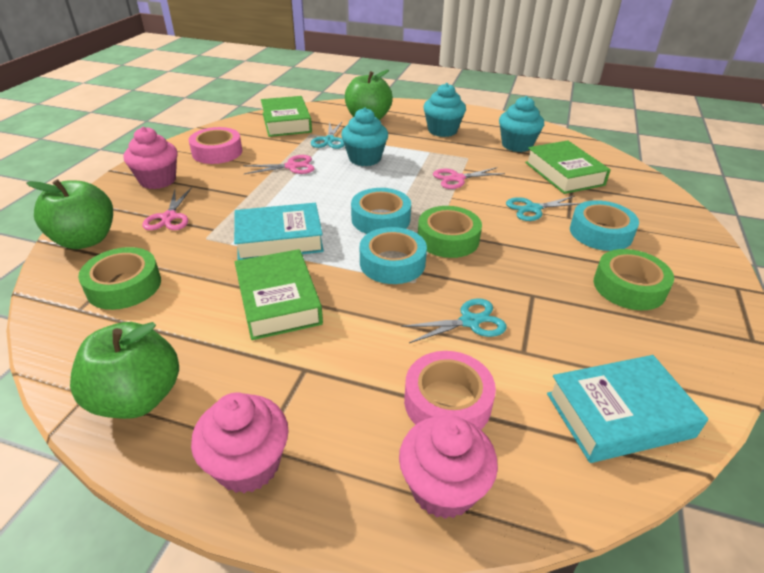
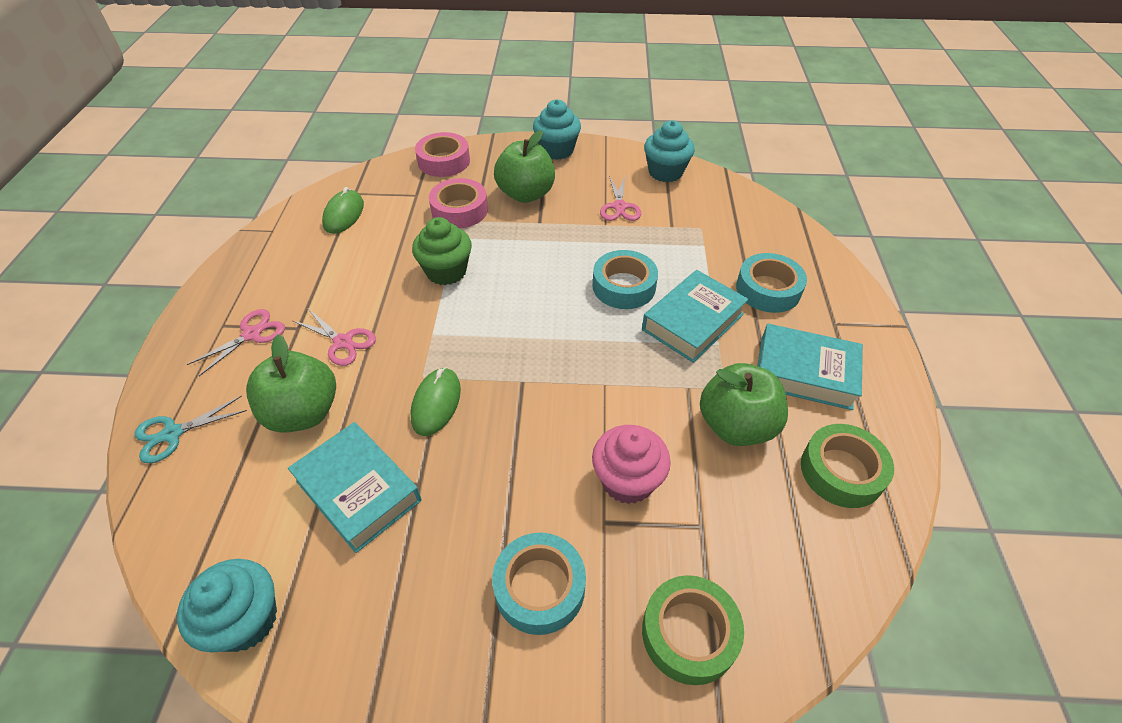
green book: [235,249,323,340] [261,96,312,137] [525,141,611,194] = 3 -> none = 0
green cupcake: none = 0 -> [412,217,472,285] = 1
green mouse: none = 0 -> [322,187,364,234] [410,367,461,436] = 2
green tape: [78,247,161,310] [418,206,482,258] [594,249,674,310] = 3 -> [642,575,744,685] [801,424,894,508] = 2
pink cupcake: [124,127,178,189] [191,392,289,493] [399,416,498,519] = 3 -> [592,425,671,504] = 1
turquoise book: [234,203,324,260] [547,355,708,463] = 2 -> [288,422,422,553] [642,270,749,363] [757,324,863,410] = 3
turquoise scissors: [311,121,345,149] [401,299,507,343] [506,196,580,221] = 3 -> [135,395,247,464] = 1

